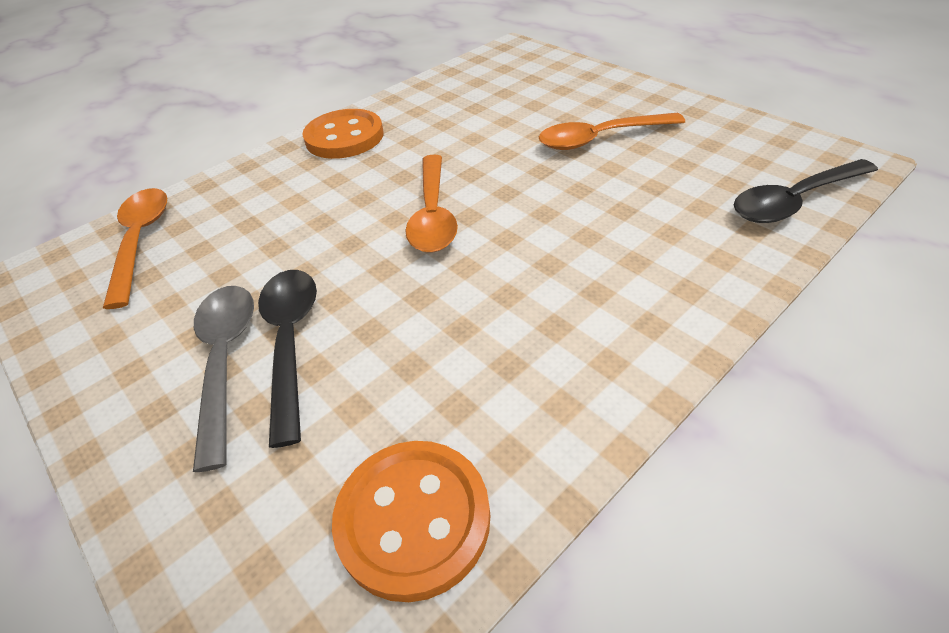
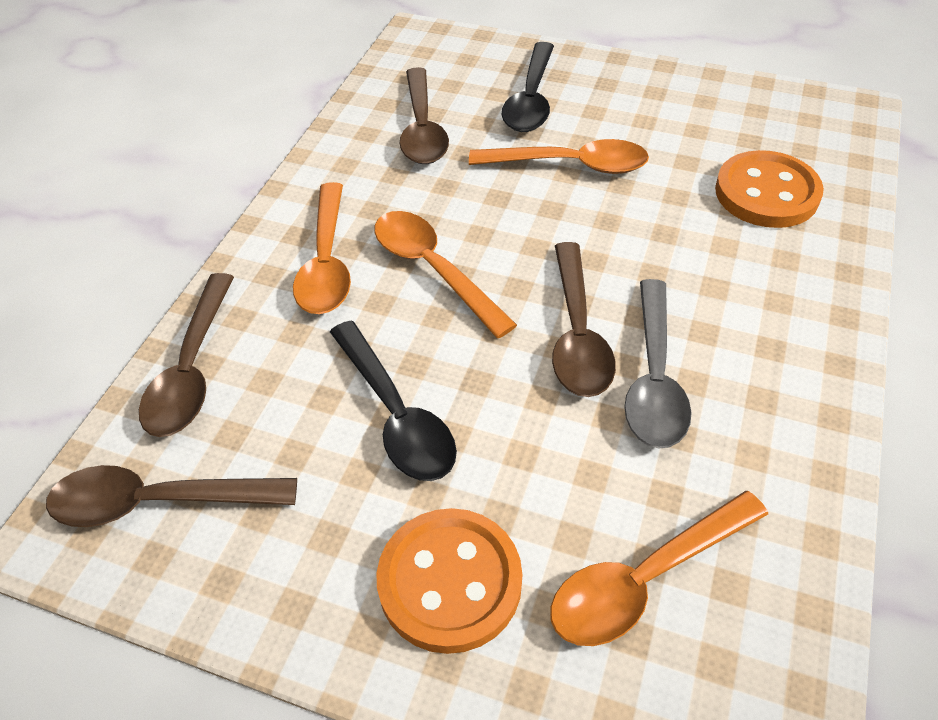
brown spoon: none = 0 -> [46,465,297,527] [139,273,234,437] [399,67,449,164] [552,242,616,397] = 4
orange spoon: [103,188,167,309] [405,155,458,253] [539,113,685,150] = 3 -> [293,182,351,314] [374,211,517,338] [469,139,649,174] [550,491,768,646] = 4

